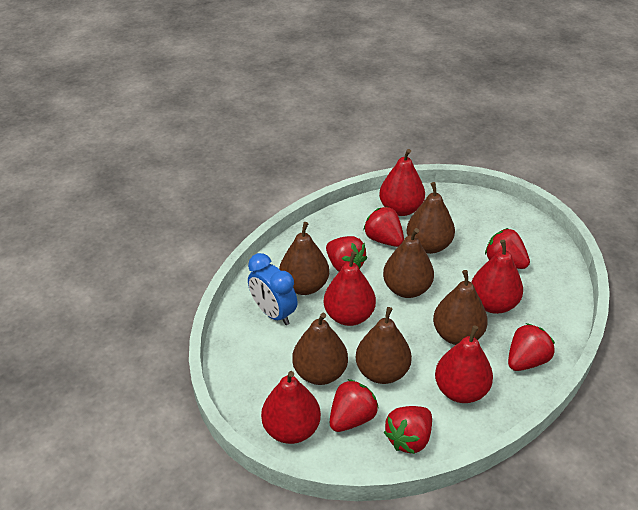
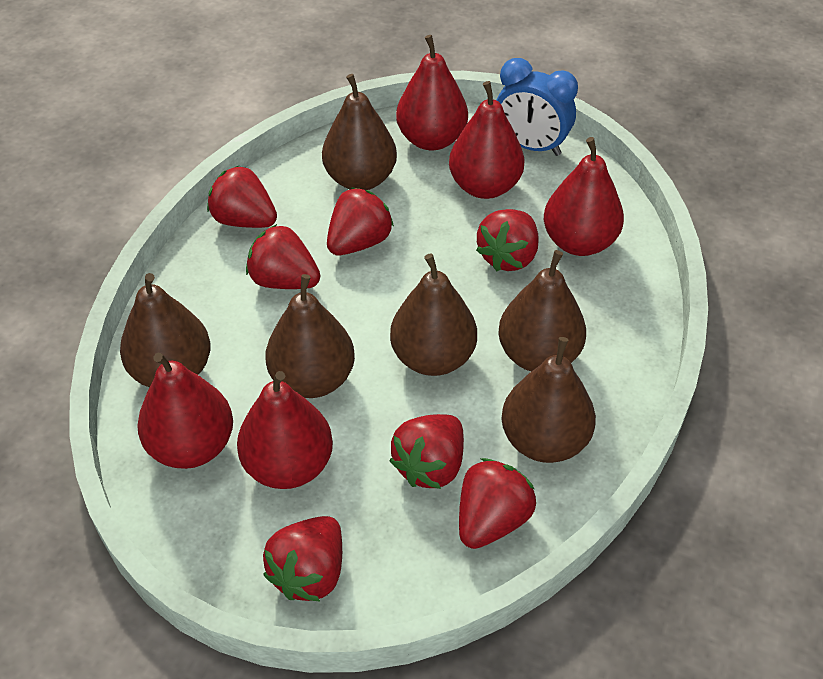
red strawberry: [326,236,367,272] [330,379,379,432] [363,207,404,247] [384,406,432,454] [485,228,530,269] [508,323,555,371] = 6 -> [207,166,277,228] [246,224,321,289] [263,516,342,602] [327,187,394,256] [389,414,464,489] [459,458,536,549] [476,209,539,271] = 7

